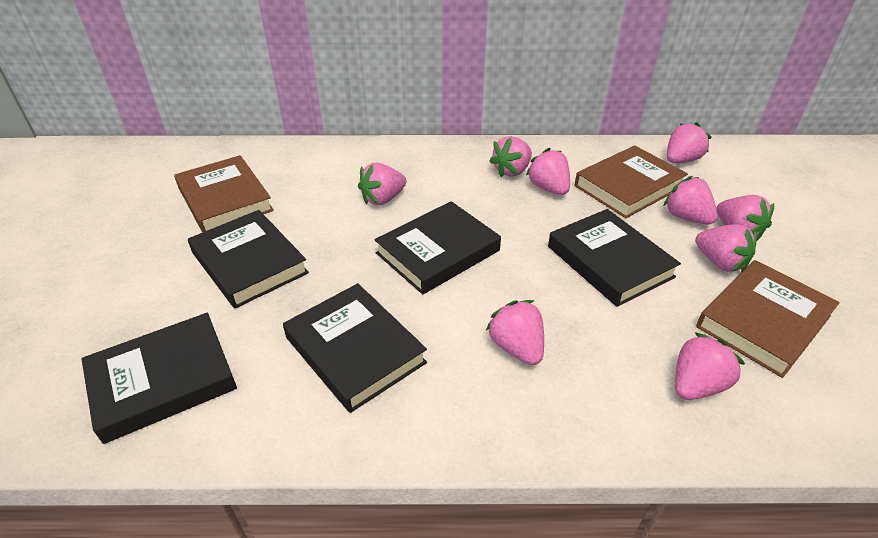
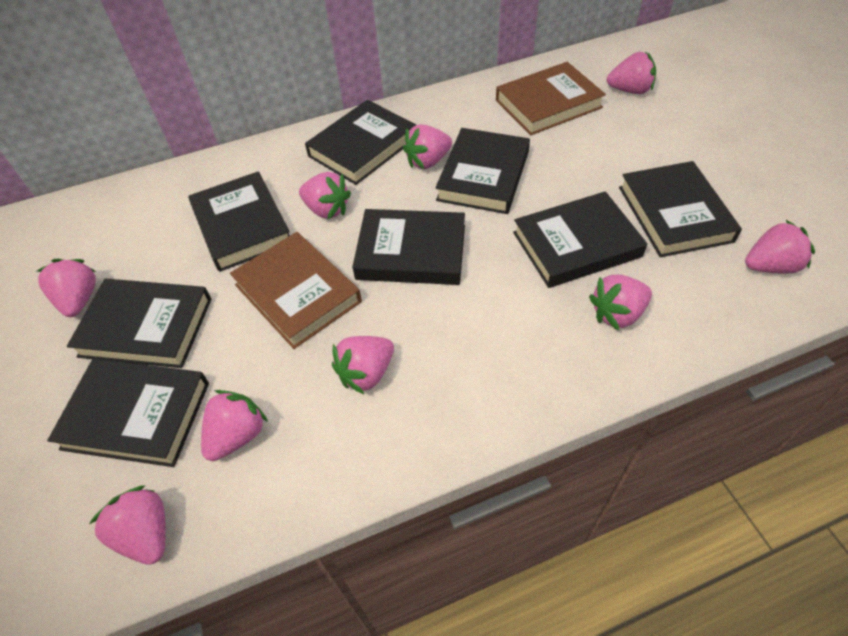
black book: [81,313,237,444] [188,210,309,309] [283,283,427,413] [374,201,501,294] [548,209,681,307] = 5 -> [47,359,209,467] [67,279,212,368] [188,171,289,272] [305,100,416,185] [352,209,465,285] [435,128,530,214] [513,191,647,288] [619,161,742,257] = 8
brown book: [174,155,274,233] [574,145,688,218] [696,260,840,378] = 3 -> [230,232,362,349] [496,62,606,135] = 2

